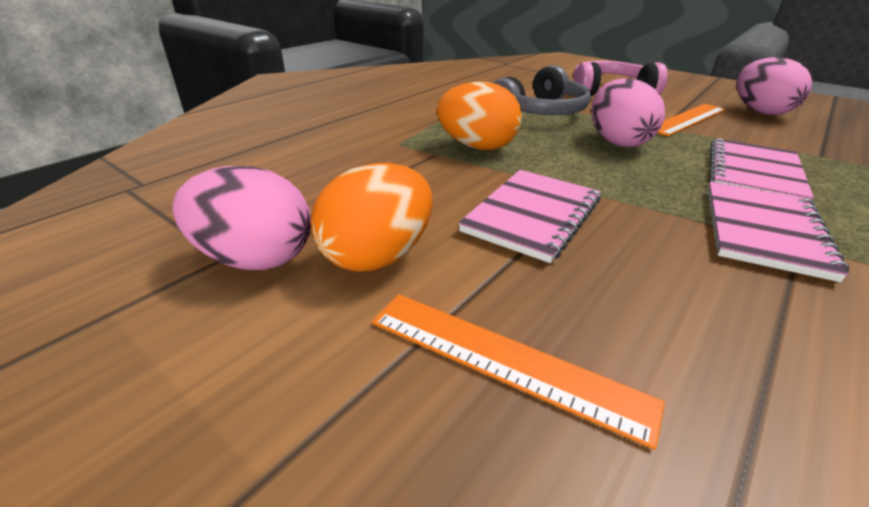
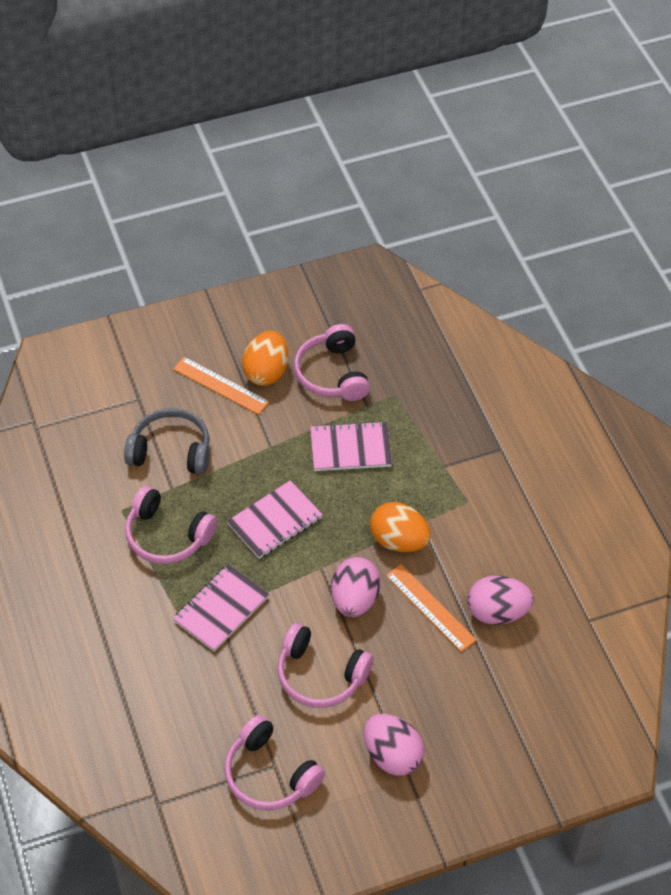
pink headphones: [573,61,668,96] = 1 -> [125,486,217,564] [224,715,325,810] [277,623,373,708] [294,324,370,401] = 4

